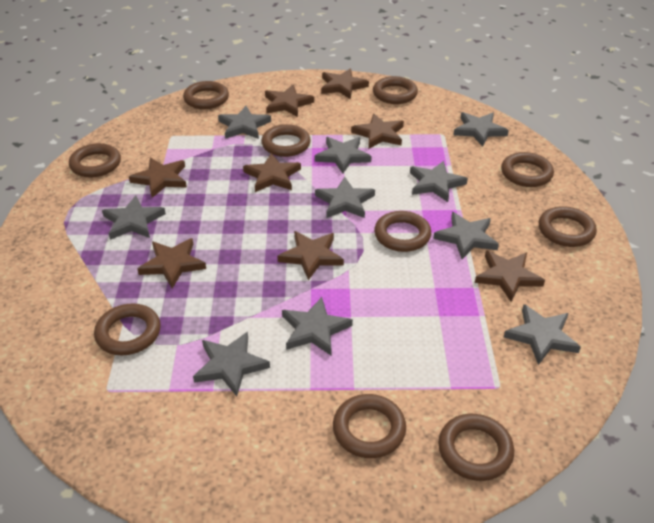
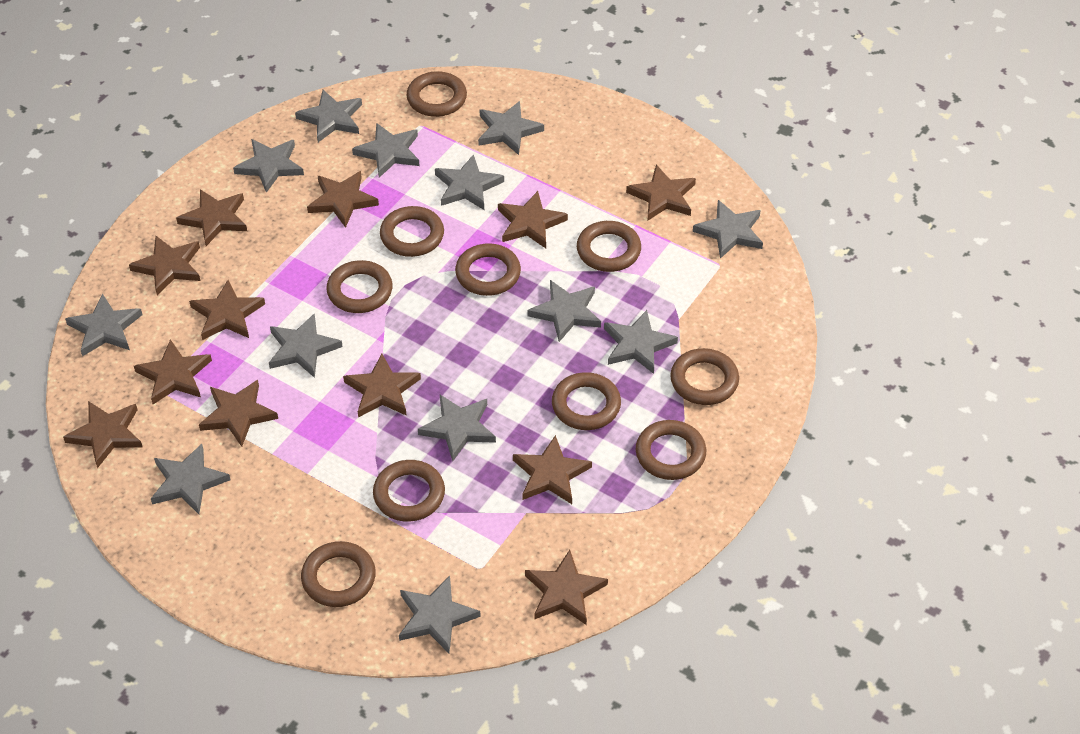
brown star: [129,158,187,198] [137,238,206,289] [243,153,301,192] [265,85,314,117] [278,231,344,280] [321,68,369,99] [351,114,404,149] [475,250,545,302] = 8 -> [63,401,143,468] [129,236,200,295] [134,339,212,404] [176,189,247,246] [189,280,265,340] [199,380,278,447] [307,171,379,228] [343,354,421,418] [498,191,568,248] [513,435,592,504] [525,550,608,625] [626,165,696,221] = 12
grey star: [102,195,166,240] [193,332,270,396] [218,106,271,139] [282,297,353,356] [315,137,372,174] [315,177,375,218] [410,161,468,202] [433,212,499,259] [453,112,509,146] [504,304,581,365] = 10 -> [65,293,142,356] [151,444,230,514] [233,139,304,193] [269,313,343,378] [295,90,362,142] [352,123,420,178] [399,576,481,653] [418,395,496,461] [435,154,504,210] [478,101,544,155] [527,280,601,342] [604,310,678,374] [693,200,763,259] = 13

